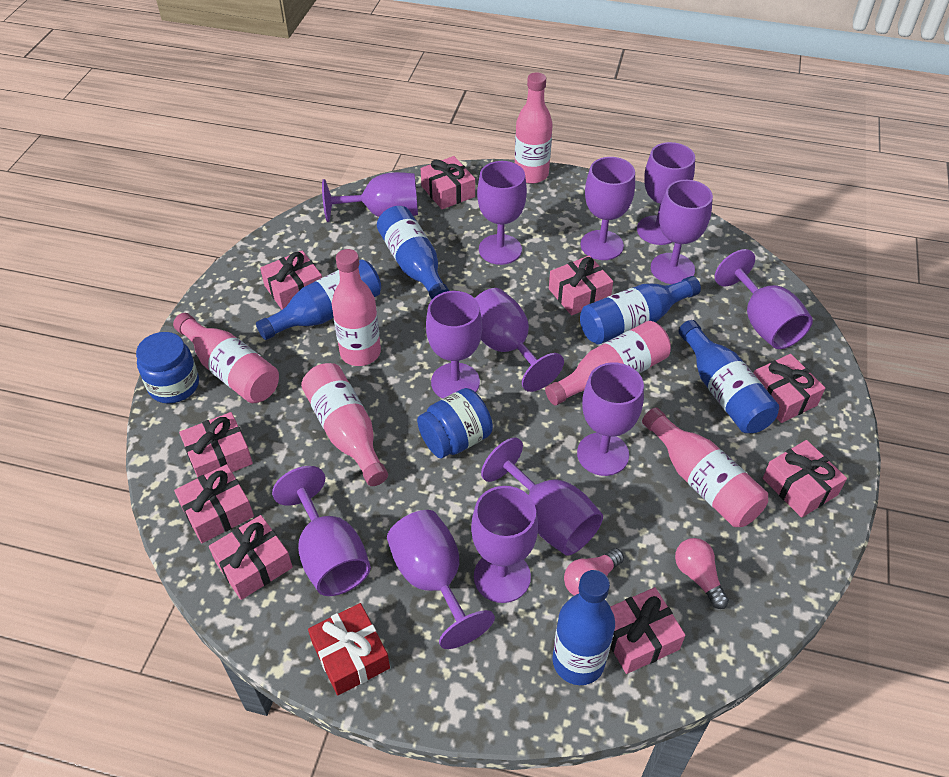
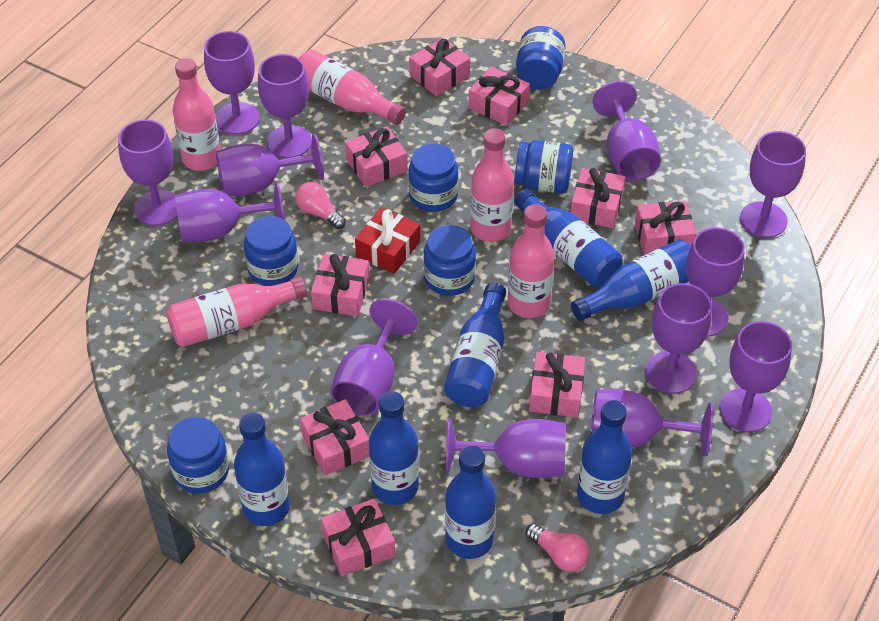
blue bottle: [256,259,381,340] [377,206,450,299] [553,570,615,685] [580,276,701,345] [679,320,779,433] = 5 -> [234,412,290,526] [369,391,419,505] [444,283,506,407] [445,446,496,559] [514,189,623,287] [571,239,691,321] [577,400,632,514] = 7
blue jar: [136,332,199,403] [417,388,493,458] = 2 -> [167,417,229,493] [244,216,298,286] [408,144,458,212] [424,225,476,296] [515,140,573,193] [516,26,566,90] = 6
pink bottle: [173,313,279,403] [301,363,388,486] [332,249,381,366] [515,72,553,184] [545,321,671,405] [642,407,768,527] = 6 -> [166,277,307,347] [173,58,220,171] [299,50,406,125] [470,128,514,242] [508,204,555,318] = 5

